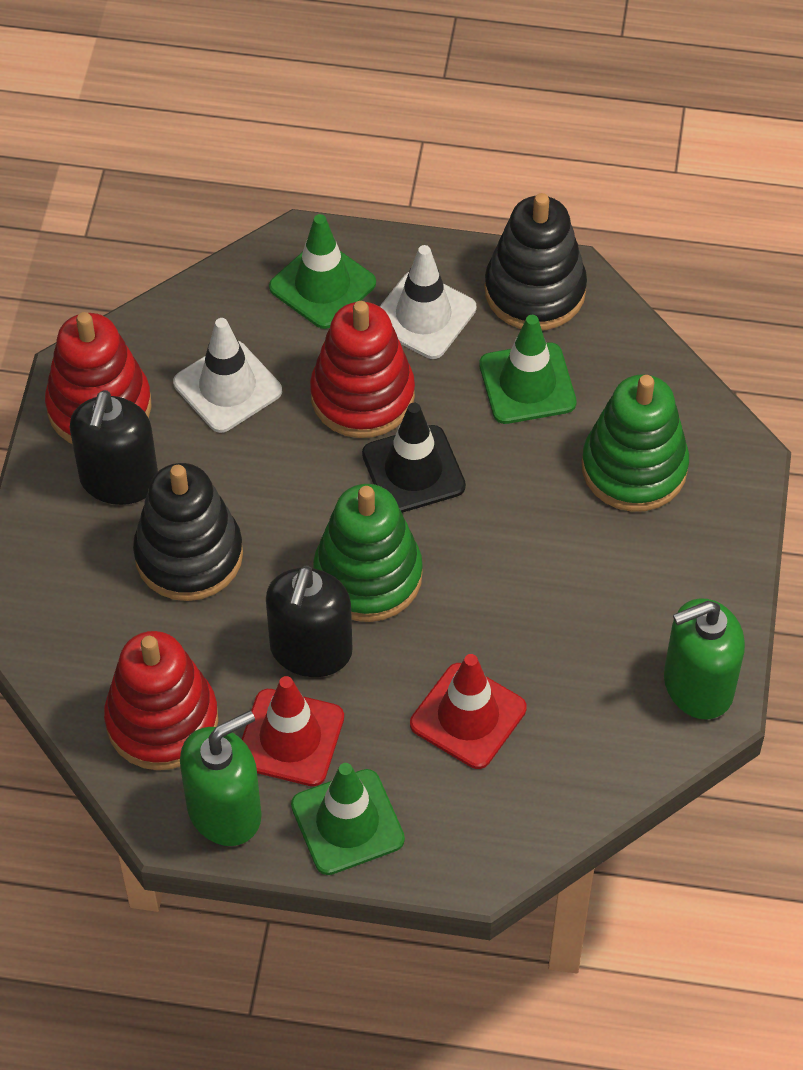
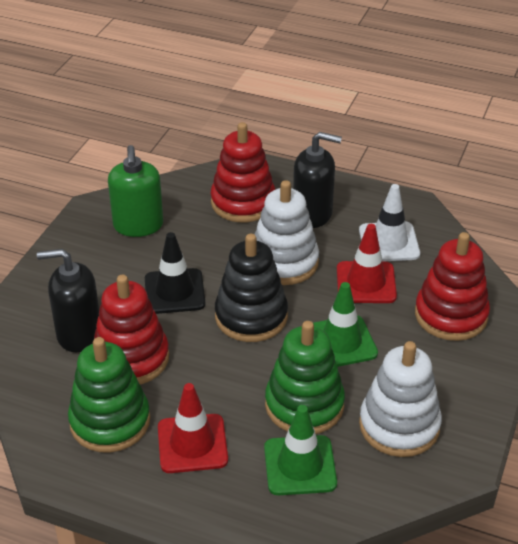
black stacking toy: [133,463,243,601] [484,193,587,330] = 2 -> [215,234,288,342] = 1
green soap dispenser: [180,710,262,846] [664,598,745,720] = 2 -> [108,145,163,237] = 1
green traffic cone: [269,214,376,329] [291,763,405,875] [479,315,577,424] = 3 -> [264,405,337,495] [313,282,378,367] = 2
white stacking toy: none = 0 -> [254,180,319,285] [359,341,442,457] = 2
white traffic cone: [173,318,282,433] [379,245,476,359] = 2 -> [359,184,420,261] = 1

